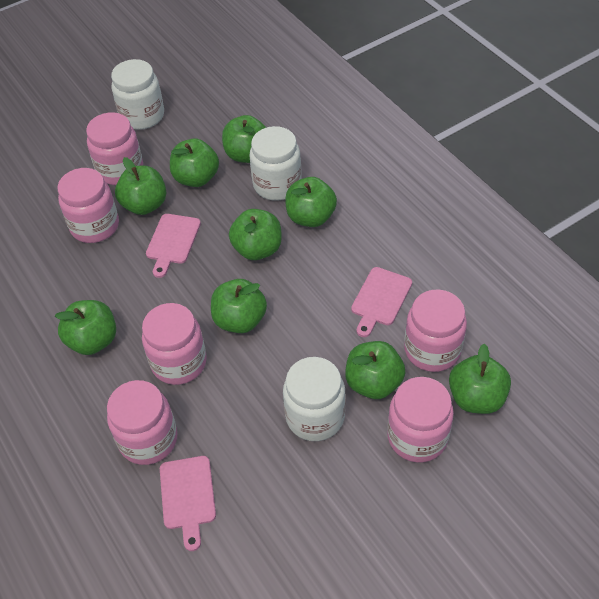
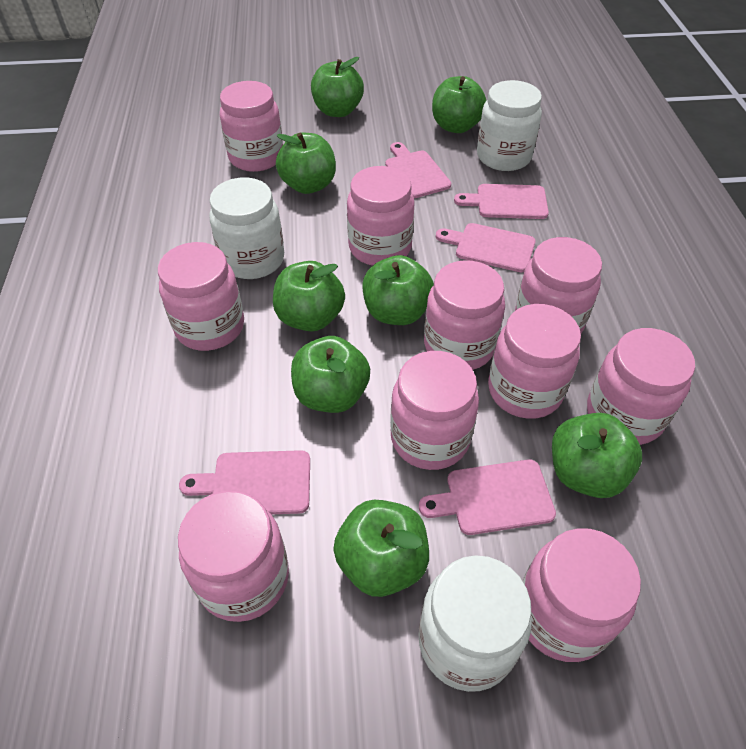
green apple: [55,300,116,355] [115,157,166,215] [170,139,219,187] [211,279,267,333] [222,115,267,163] [229,209,282,260] [285,177,337,227] [345,341,405,399] [449,344,511,414] = 9 -> [273,261,345,332] [276,133,336,194] [291,336,370,413] [311,57,364,117] [333,500,429,597] [363,255,434,325] [432,76,487,133] [552,413,642,498] = 8
pink cutting board: [146,214,201,278] [160,456,216,551] [351,267,412,337] = 3 -> [179,450,310,515] [385,142,451,198] [419,459,556,535] [436,223,536,272] [454,184,549,219] = 5
pink jar: [57,168,119,243] [86,112,143,185] [107,380,177,465] [142,303,207,385] [387,377,454,463] [404,289,467,372] = 6 -> [158,242,244,351] [178,491,289,622] [220,81,283,172] [347,166,415,266] [390,351,479,470] [424,260,505,370] [488,304,581,419] [515,237,602,333] [522,528,641,662] [587,328,695,445] = 10

